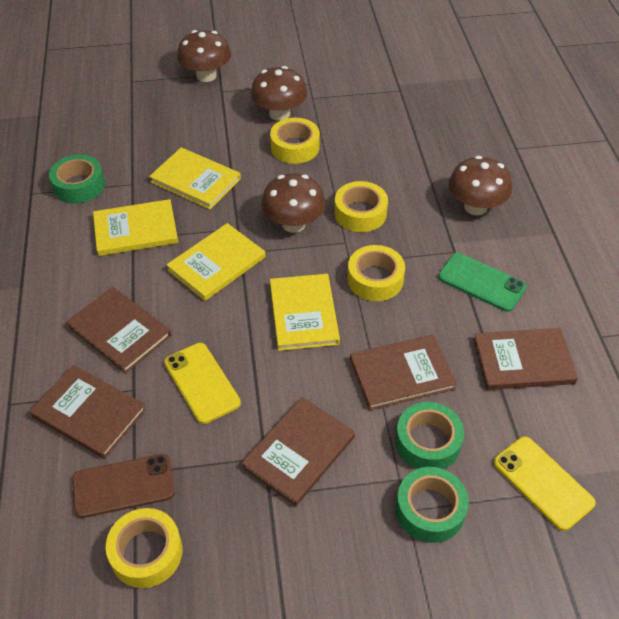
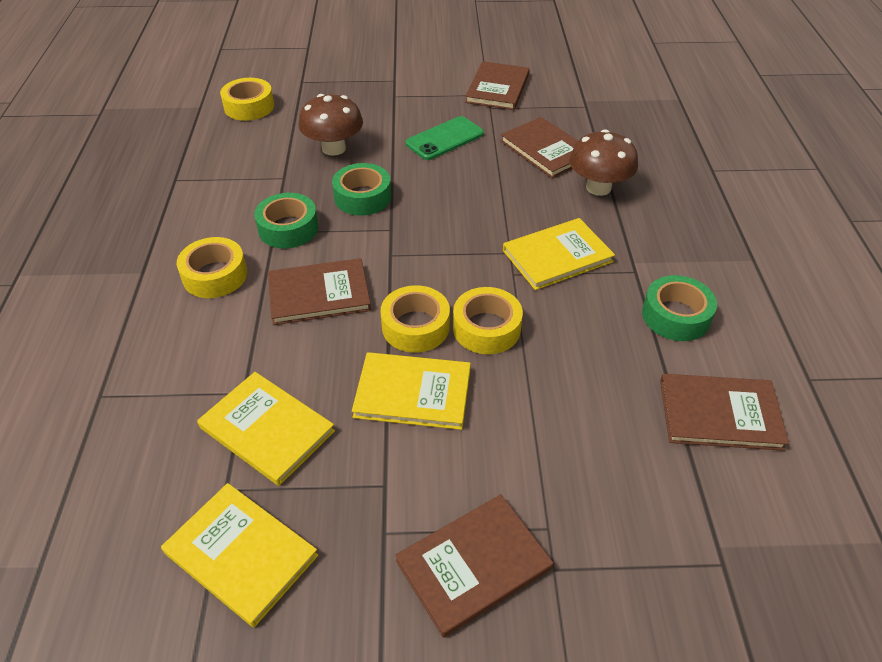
brown mushroom: [177,30,231,82] [251,66,307,121] [261,173,326,233] [449,156,512,215] = 4 -> [299,94,363,156] [569,129,638,196] = 2
brown phone: [72,454,175,518] = 1 -> none = 0
yellow phone: [164,343,241,424] [494,437,596,531] = 2 -> none = 0

